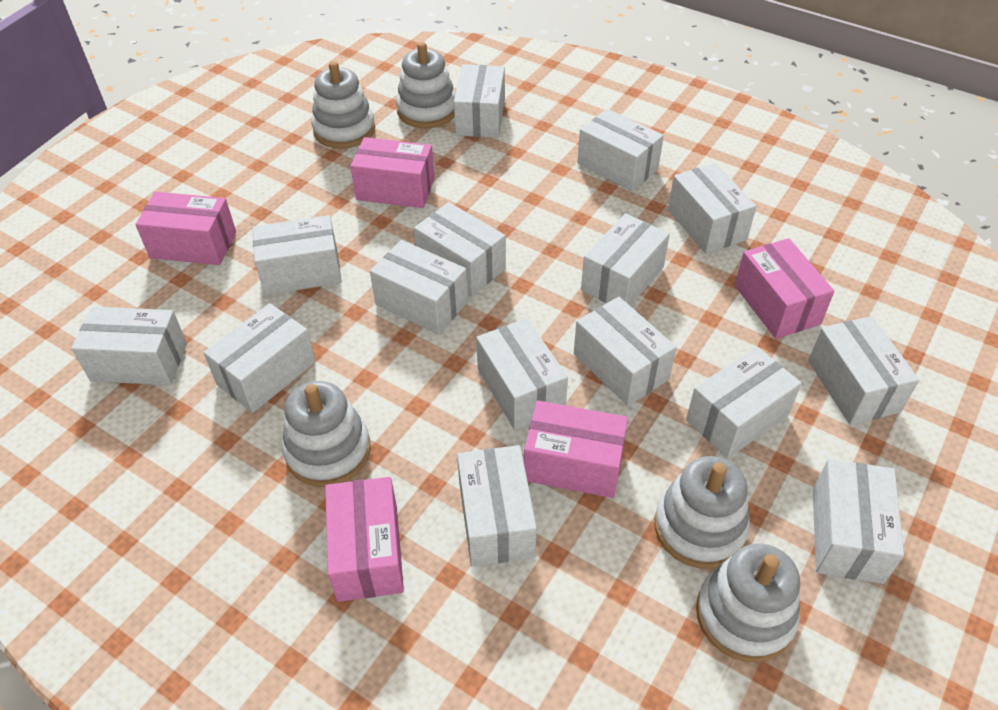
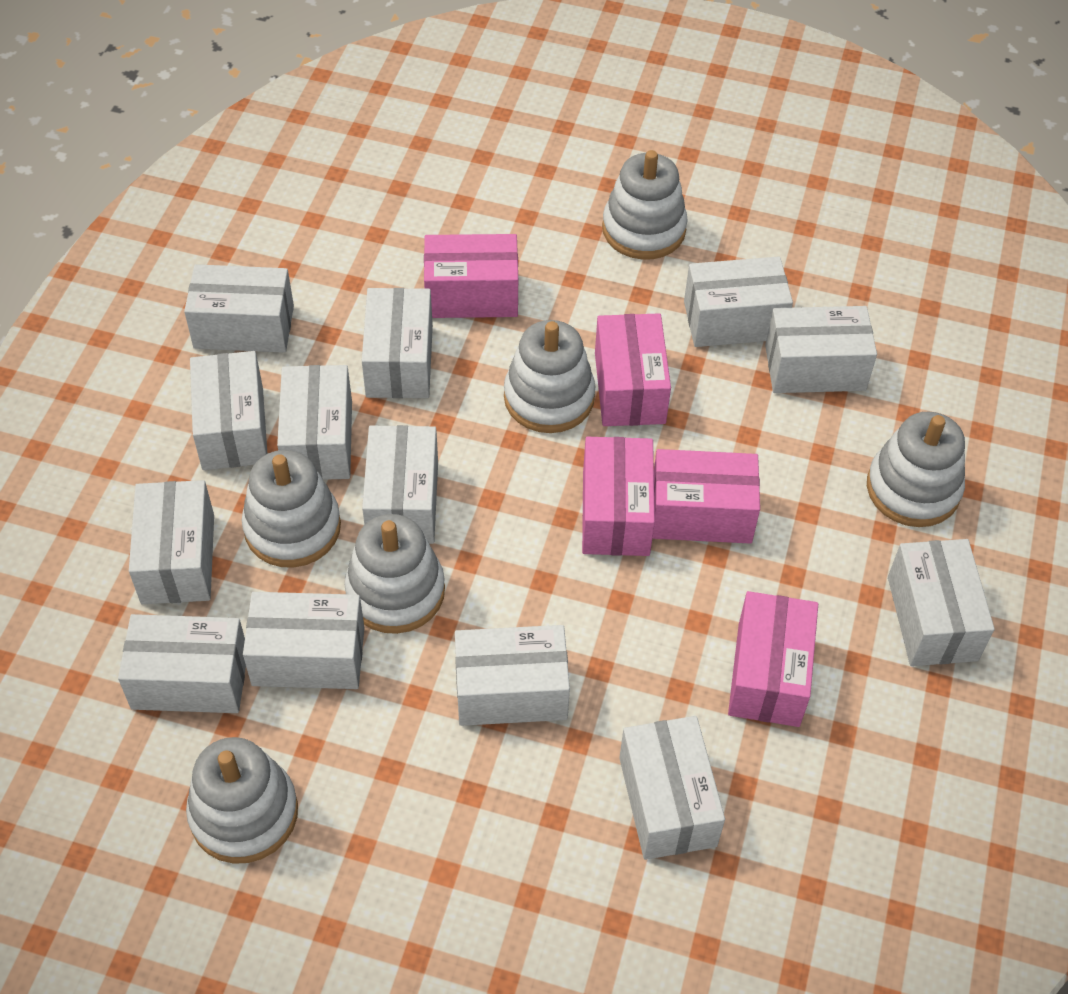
white box: [71,307,187,385] [203,303,316,413] [253,215,342,295] [370,240,468,335] [414,202,506,296] [454,64,505,138] [457,445,537,567] [476,318,568,430] [574,297,677,406] [578,109,664,191] [581,213,670,305] [668,163,757,254] [686,347,802,458] [808,316,920,425] [813,459,904,584] = 15 -> [118,614,246,713] [129,480,214,604] [184,264,294,353] [190,351,268,470] [243,592,364,689] [277,365,352,480] [362,288,433,398] [362,425,438,544] [455,625,570,726] [619,716,725,860] [684,257,793,347] [765,306,877,393] [888,539,995,666] = 13
white stacking toy: [282,381,371,487] [311,61,375,149] [396,42,456,128] [654,456,750,569] [696,543,800,662] = 5 -> [186,737,298,864] [242,450,341,568] [344,514,445,634] [504,320,595,433] [602,150,688,260] [867,412,965,527] = 6

